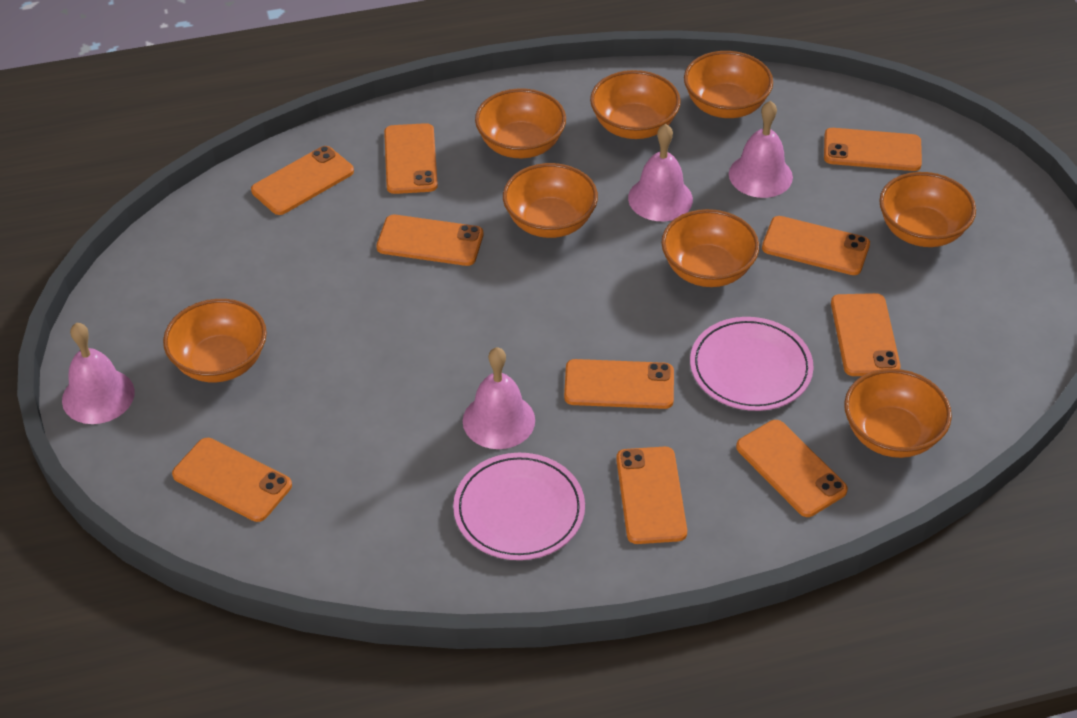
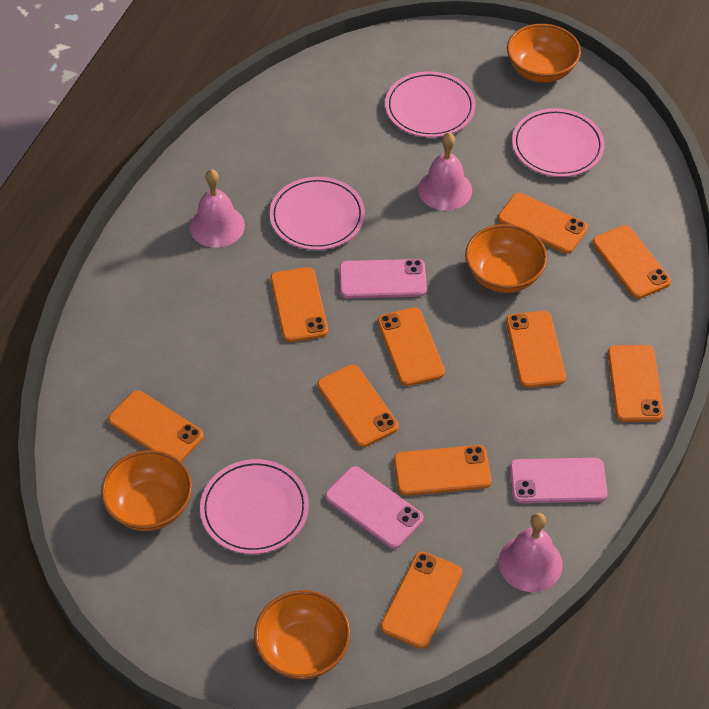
orange bowl: [163,299,267,382] [475,88,566,158] [503,163,598,238] [590,70,681,139] [661,209,759,287] [684,51,773,118] [844,369,952,458] [879,172,976,247] = 8 -> [101,450,192,531] [254,590,351,679] [465,224,547,293] [507,24,581,83] = 4
pink bell: [62,323,135,424] [463,347,535,449] [628,124,693,221] [729,101,793,198] = 4 -> [190,169,245,248] [418,133,472,211] [498,513,563,592] = 3
pink phone: none = 0 -> [325,466,424,549] [339,259,427,298] [510,458,608,503] = 3
pink plate: [453,453,585,560] [690,317,814,411] = 2 -> [200,459,309,554] [269,177,365,250] [385,71,476,137] [512,108,605,177] = 4

